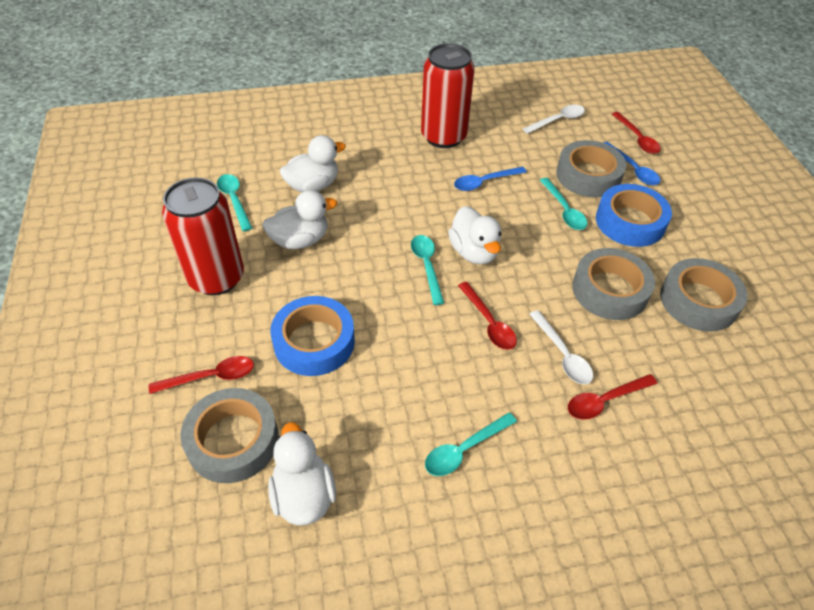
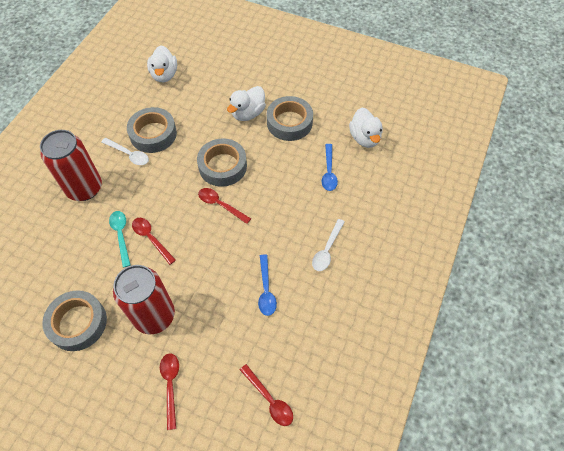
blue tape: [270,296,355,376] [596,184,672,247] = 2 -> none = 0
turquoise spoon: [217,174,252,231] [411,235,444,305] [425,412,517,476] [540,178,588,230] = 4 -> [109,211,130,268] = 1
white duck: [262,190,337,249] [268,422,336,526] [280,135,346,192] [448,206,501,264] = 4 -> [147,45,177,82] [227,86,266,121] [349,107,383,148] = 3

